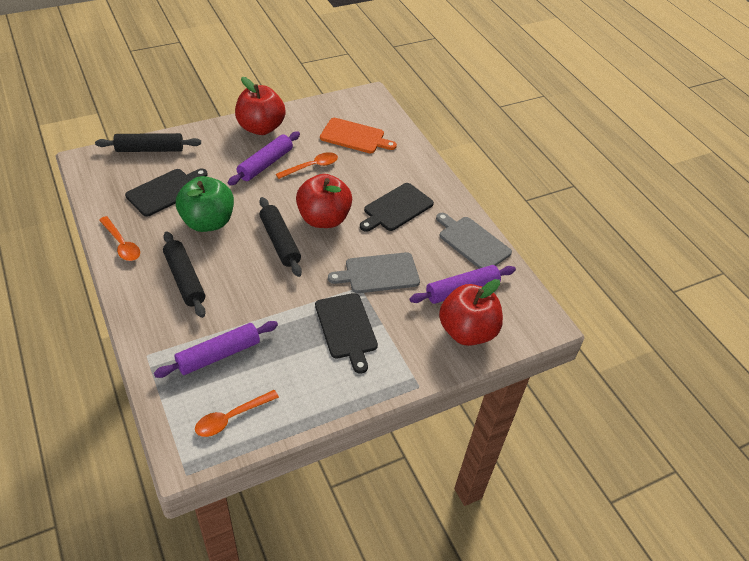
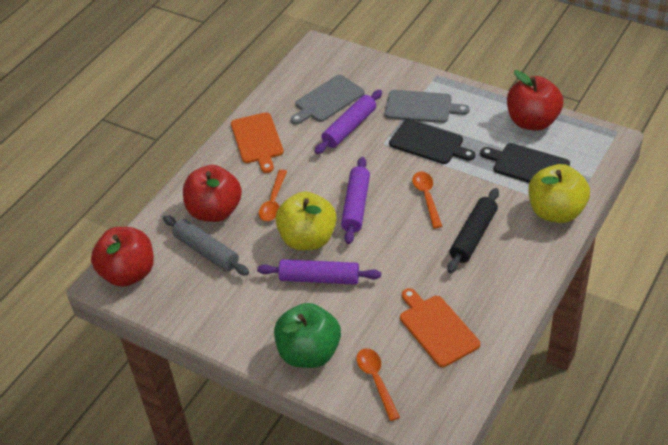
black cutting board: [125,169,208,217] [315,293,378,374] [360,183,434,232] = 3 -> [389,119,475,164] [480,143,570,183] = 2
black rolling pin: [95,133,201,152] [163,232,206,318] [259,197,302,277] = 3 -> [447,188,499,273] = 1
grey rolling pin: none = 0 -> [163,215,249,276] = 1
orange cutting board: [320,118,397,153] = 1 -> [231,112,284,173] [400,288,480,367] = 2
yellow apple: none = 0 -> [275,191,337,250] [529,164,590,223] = 2

